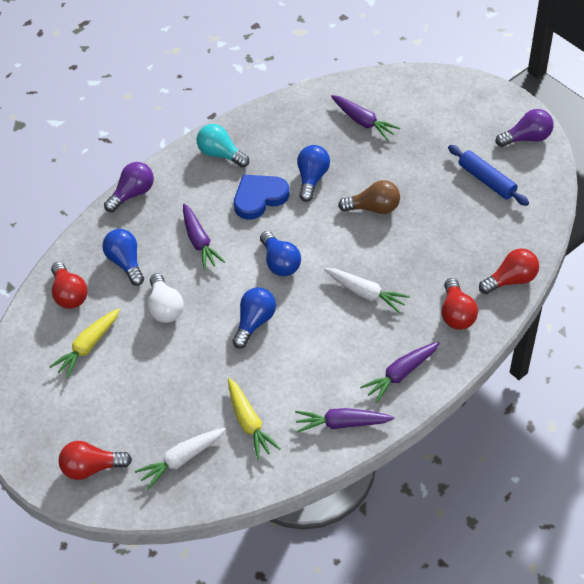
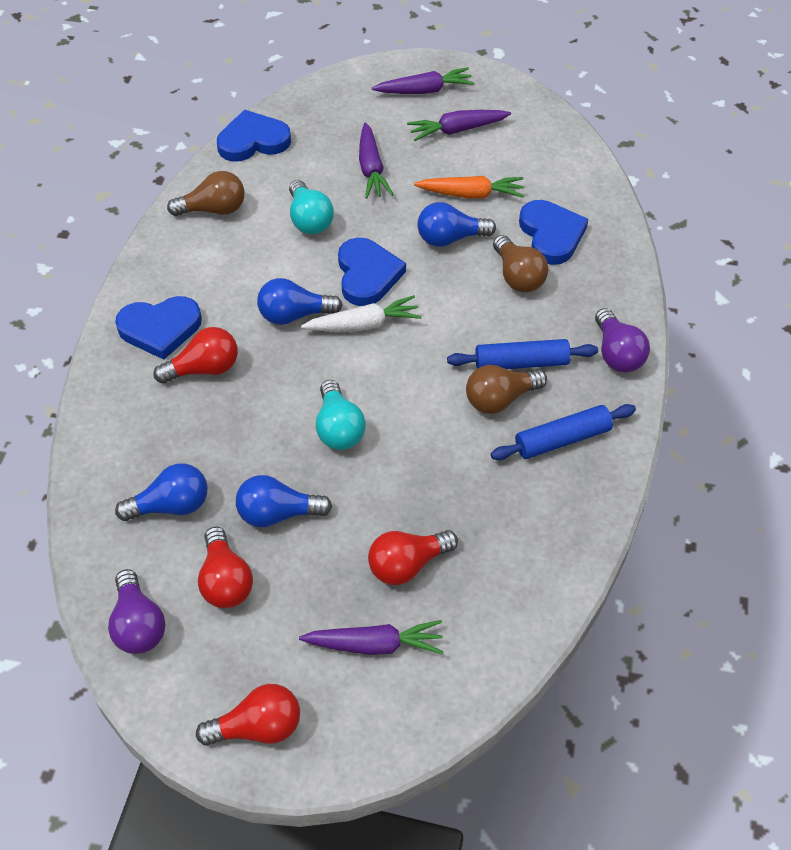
blue heart: [234,175,289,220] = 1 -> [115,296,202,360] [217,110,291,162] [338,238,406,306] [519,200,588,265] = 4
blue rolling pin: [448,145,529,206] = 1 -> [447,339,598,369] [491,404,636,460] = 2
brown light bulb: [338,180,400,214] = 1 -> [167,171,245,216] [466,365,547,414] [493,235,548,292] = 3
orange carrot: none = 0 -> [414,176,524,199] = 1
turquoise light bulb: [197,124,249,168] = 1 -> [289,180,334,234] [316,380,366,450] = 2
white carrot: [134,428,226,490] [324,268,410,313] = 2 -> [301,295,422,332] = 1
white light bulb: [148,273,184,323] = 1 -> none = 0
yellow carrot: [49,308,120,378] [228,378,281,459] = 2 -> none = 0

